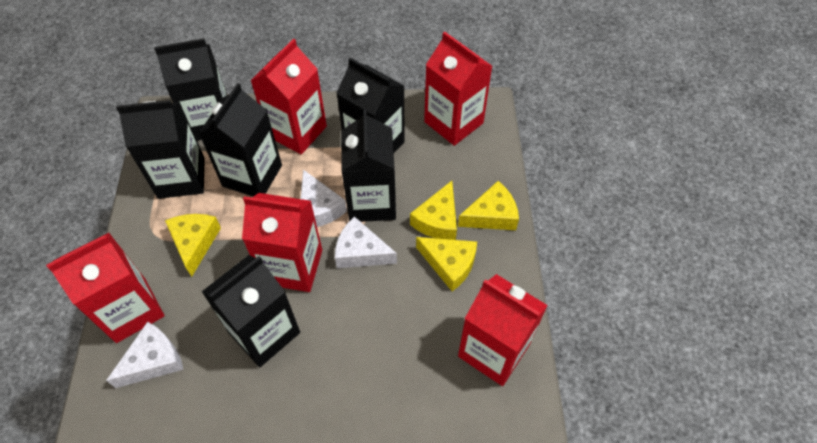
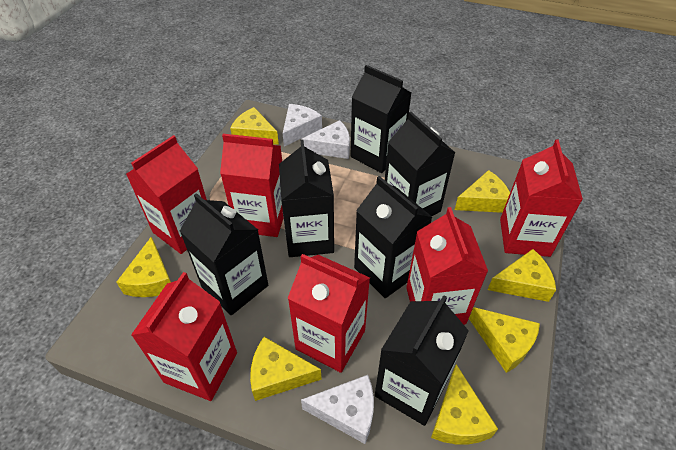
red carton: [46,233,164,343] [242,193,322,292] [250,39,327,154] [424,31,492,146] [458,274,548,386] = 5 -> [126,135,207,254] [131,272,237,401] [220,134,283,237] [288,254,370,373] [406,207,488,325] [500,139,583,257] = 6
yellow cheese: [165,214,221,277] [410,181,457,240] [416,237,477,291] [458,181,519,230] = 4 -> [116,237,171,297] [230,107,279,145] [250,337,322,401] [431,364,498,444] [454,170,510,213] [469,307,540,373] [487,249,556,302] = 7

